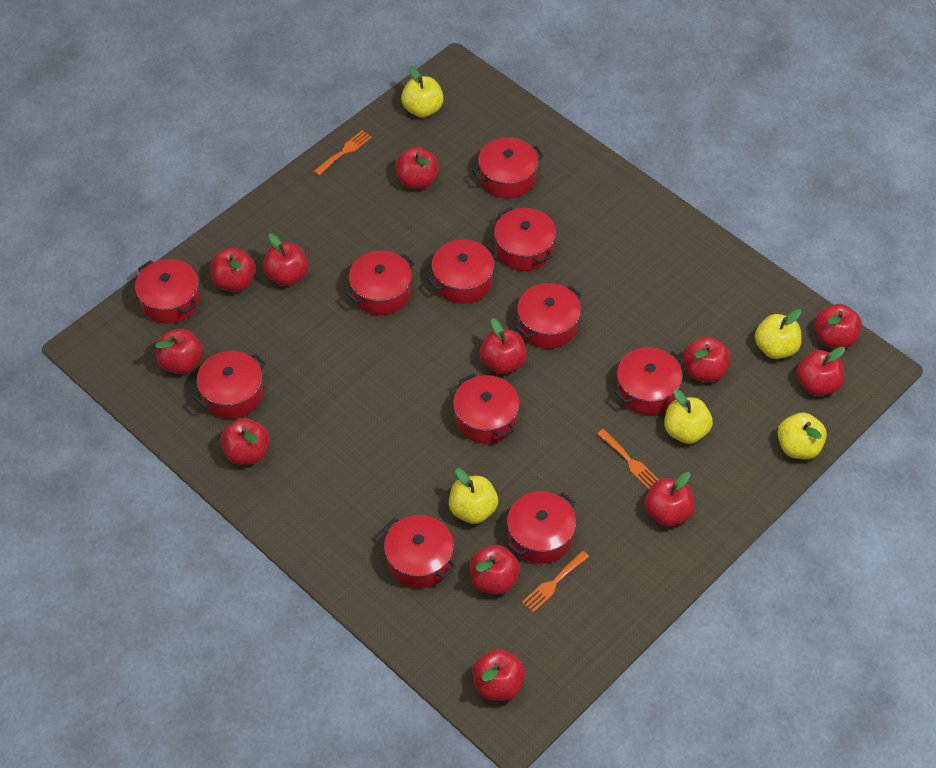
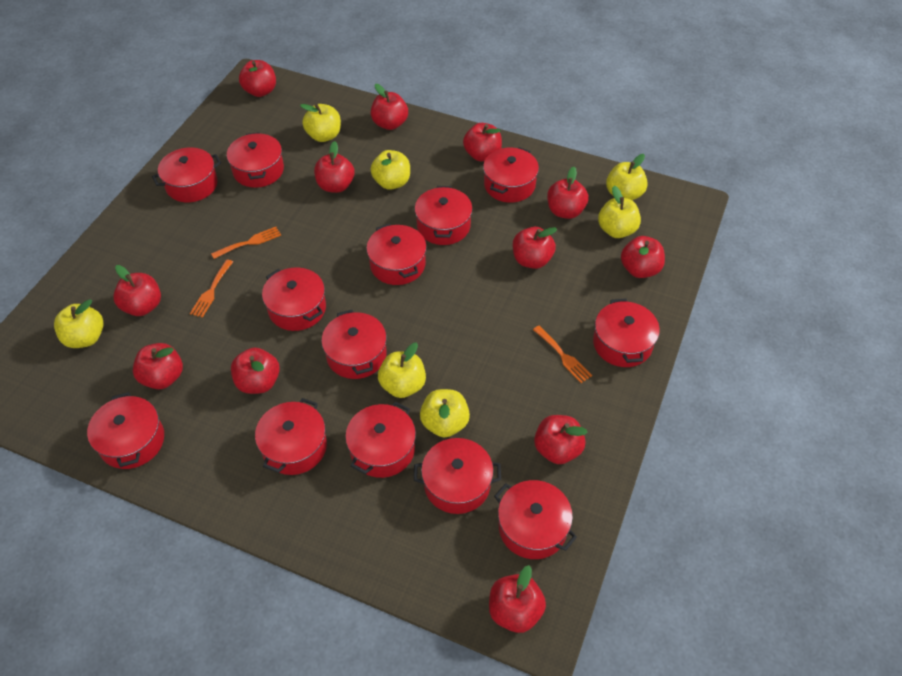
red pot: [135,259,200,324] [194,351,266,419] [346,251,415,315] [383,515,456,588] [427,239,498,304] [453,373,520,444] [472,137,544,198] [494,207,556,271] [507,491,576,564] [516,283,582,349] [615,347,684,415] = 11 -> [87,392,164,469] [152,147,221,202] [227,132,284,188] [255,398,327,475] [262,267,326,331] [321,310,387,379] [345,402,416,478] [366,223,427,285] [414,438,501,514] [415,186,472,245] [483,147,539,203] [494,480,577,559] [593,299,660,367] = 13
yellow apple: [401,66,444,118] [449,468,498,524] [664,389,713,444] [755,309,802,359] [778,413,827,459] = 5 -> [54,299,104,348] [300,104,341,142] [370,150,410,190] [378,343,426,398] [420,389,470,437] [598,186,641,238] [606,154,648,200] = 7

